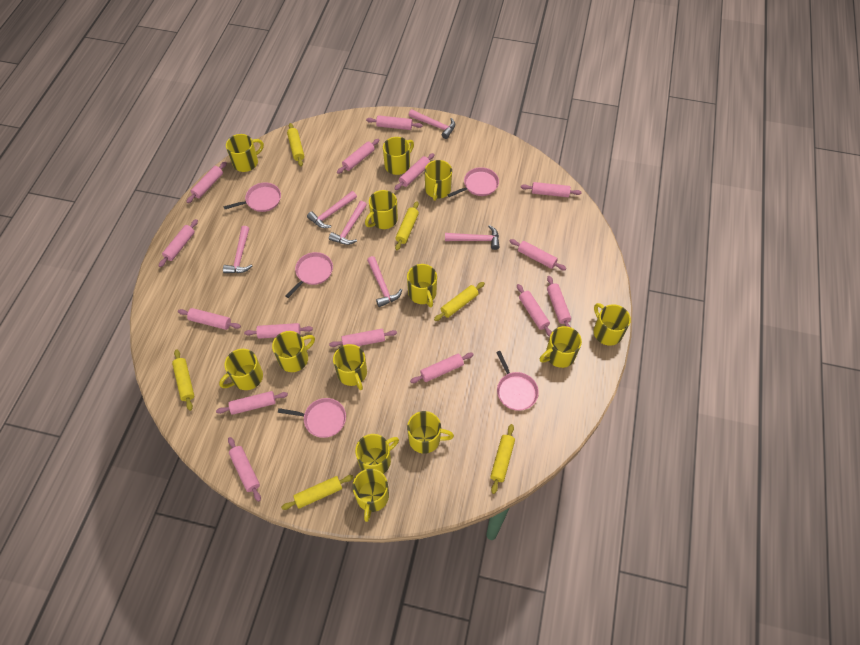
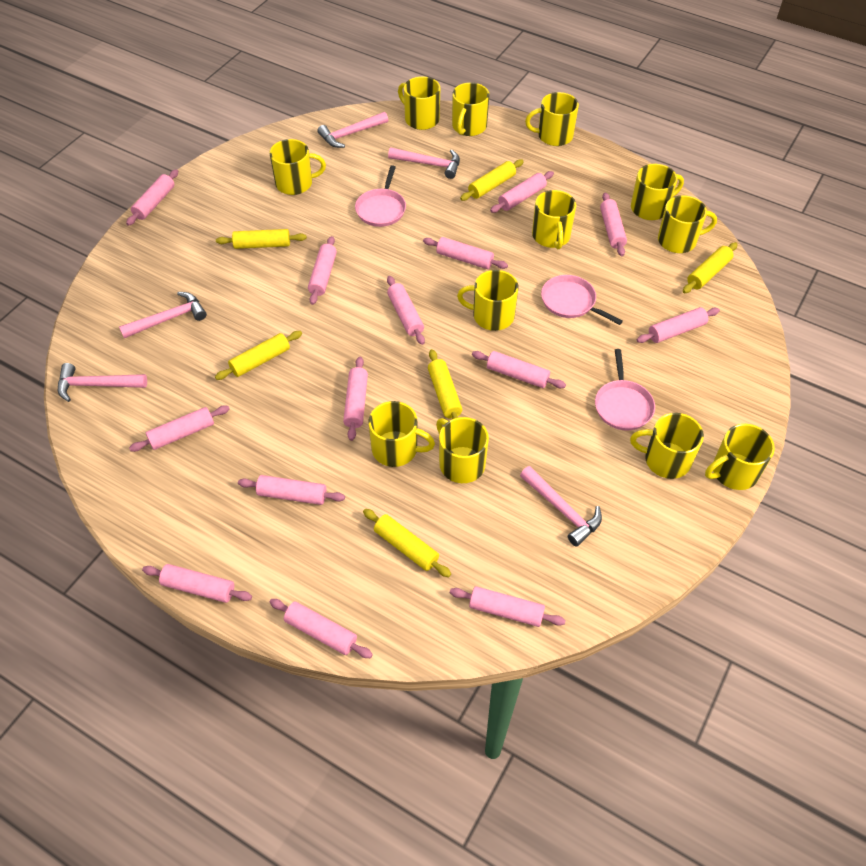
pink hammer: [223,226,252,273] [307,191,357,228] [329,201,367,245] [367,256,402,307] [409,109,455,139] [445,225,499,250] = 6 -> [58,363,147,402] [119,292,207,338] [317,112,388,148] [388,147,460,179] [520,466,602,547] = 5
pink pan: [224,182,281,212] [278,398,346,438] [286,252,333,298] [447,167,499,197] [496,351,539,411] = 5 -> [355,165,406,227] [541,275,623,325] [595,349,655,431] = 3
pink rolling pin: [159,219,198,267] [178,308,241,330] [186,162,227,203] [216,391,288,415] [228,437,261,502] [244,323,313,339] [329,329,397,347] [337,139,379,174] [366,115,423,130] [394,153,435,190] [410,353,473,383] [510,239,566,270] [517,284,552,337] [521,182,582,197] [547,276,571,327] = 15 -> [126,169,178,226] [129,406,230,452] [142,564,252,603] [238,475,345,505] [269,599,373,658] [308,236,337,305] [343,357,368,441] [387,276,425,345] [423,237,508,269] [450,586,566,627] [472,351,566,388] [490,171,554,213] [600,192,627,256] [637,307,720,343] = 14
yellow mug: [219,349,263,390] [226,134,264,172] [272,331,315,372] [333,344,367,390] [352,469,389,522] [355,434,399,474] [365,190,398,229] [383,137,414,175] [407,264,437,307] [407,411,454,454] [425,160,452,201] [540,326,582,368] [594,303,631,346] = 13 -> [269,139,326,195] [368,401,435,467] [398,77,440,130] [436,417,489,483] [452,83,489,136] [457,270,519,331] [525,92,579,146] [532,190,576,249] [630,413,704,479] [631,164,684,220] [658,195,717,253] [705,424,775,490] = 12

